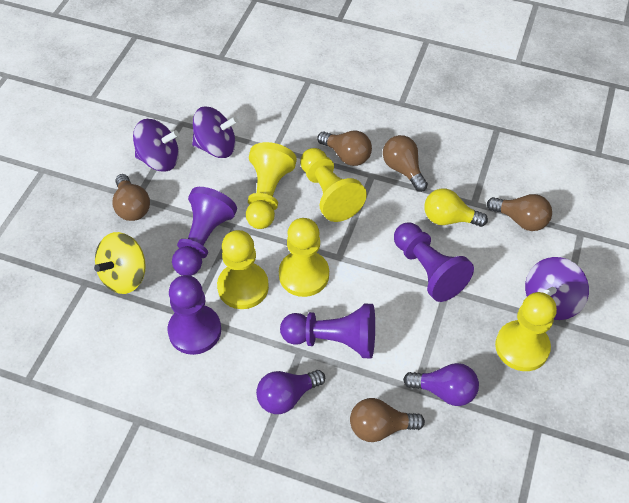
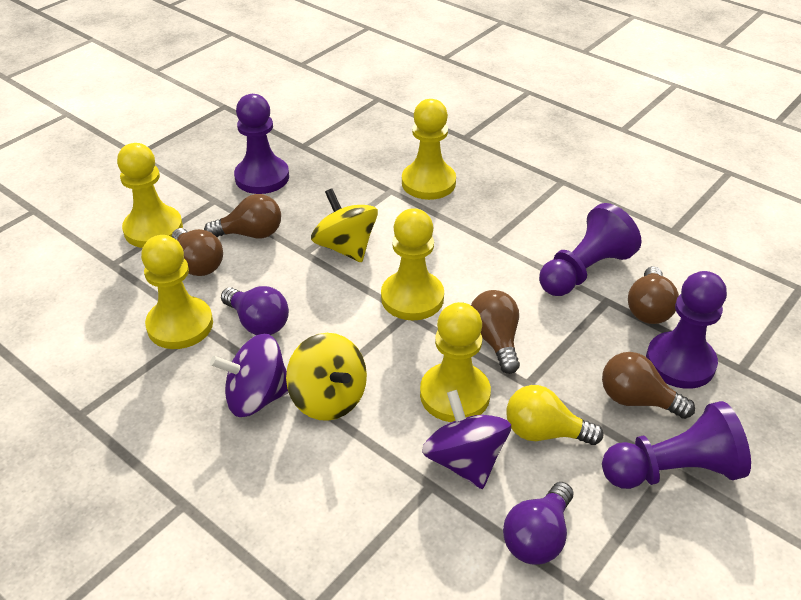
purple spinning top: [133,119,179,171] [192,106,238,158] [525,257,589,320] = 3 -> [210,334,289,417] [422,390,511,489] = 2
yellow spinning top: [94,232,146,294] = 1 -> [286,333,367,421] [311,189,378,262] = 2

